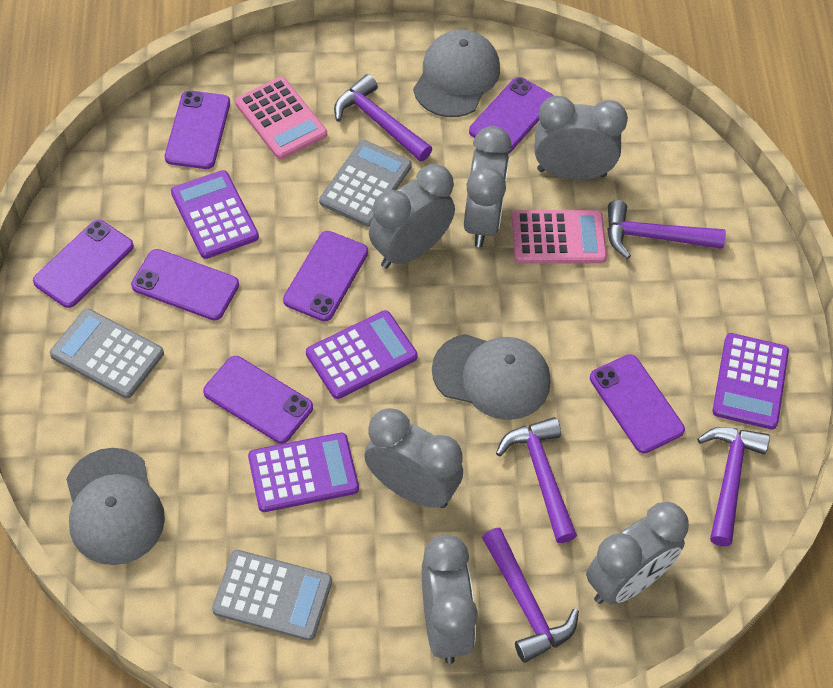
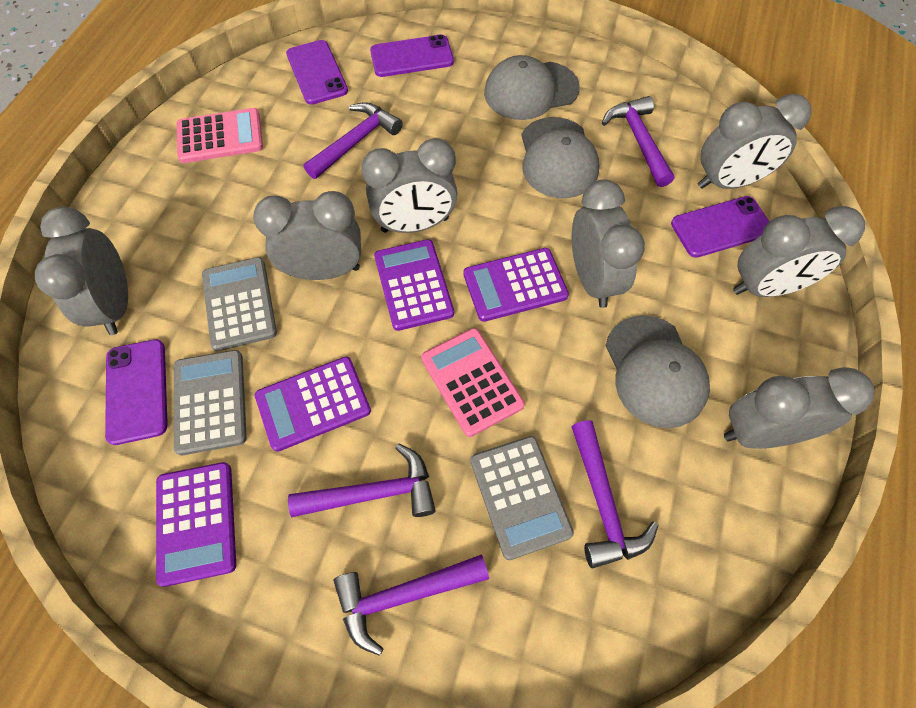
grey clock: [364,408,463,508] [369,164,455,269] [422,535,478,664] [464,126,512,247] [534,96,628,180] [586,502,689,605] = 6 -> [35,206,128,335] [253,191,361,280] [361,138,458,233] [572,180,645,308] [698,93,812,189] [724,367,874,449] [733,206,865,297] = 7
purple phone: [33,220,134,308] [131,249,239,321] [165,90,230,169] [203,356,313,443] [283,231,368,321] [469,77,554,154] [590,354,685,453] = 7 -> [105,339,168,445] [286,40,348,105] [370,34,454,77] [671,196,770,258] = 4

